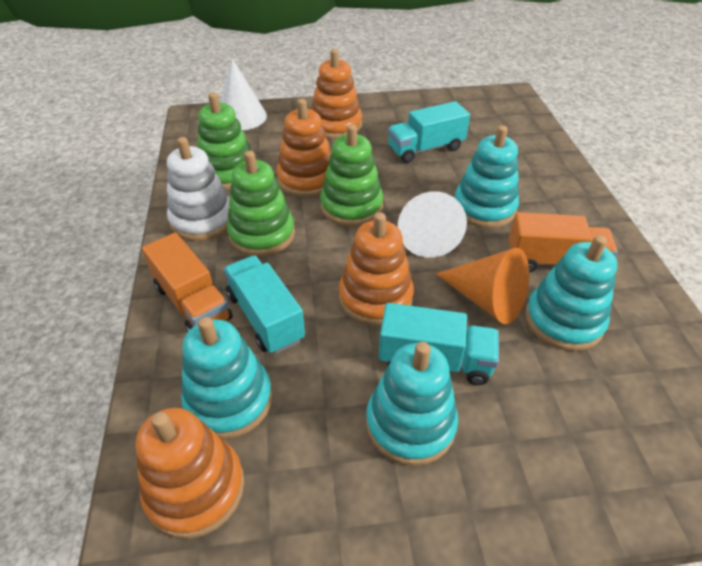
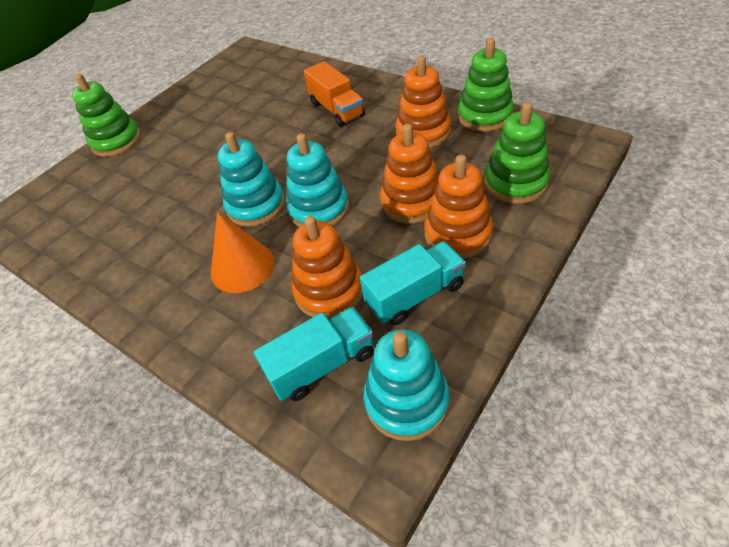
orange truck: [142,232,233,332] [508,212,618,273] = 2 -> [304,61,365,127] = 1
turquoise stacking toy: [181,317,273,439] [366,342,458,466] [455,125,519,228] [525,235,617,351] = 4 -> [218,132,285,227] [286,133,349,227] [364,329,449,441] = 3
turquoise truck: [223,256,305,354] [379,303,499,385] [388,101,470,163] = 3 -> [254,307,374,401] [360,241,466,325] = 2
white cone: [221,59,267,130] [398,191,467,258] = 2 -> none = 0
white stacking toy: [167,137,230,241] = 1 -> none = 0

